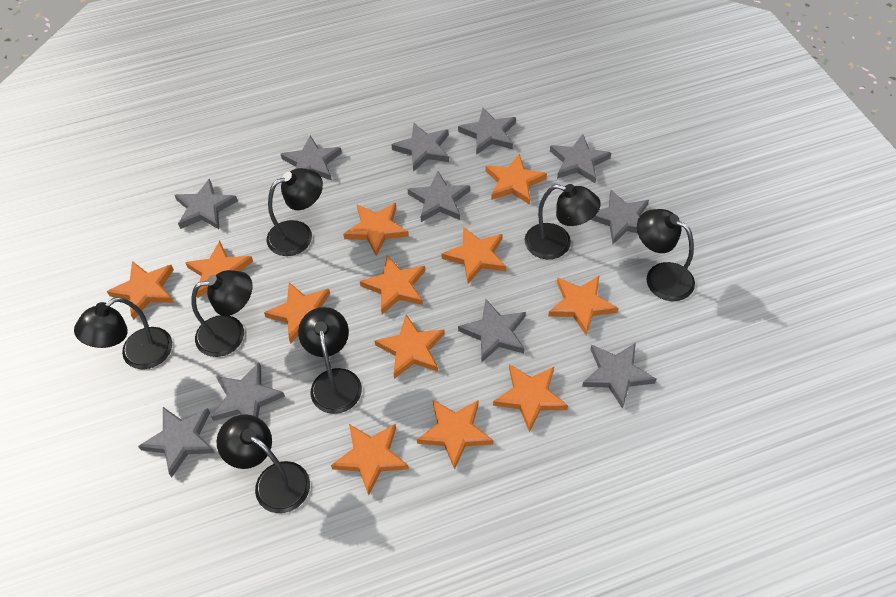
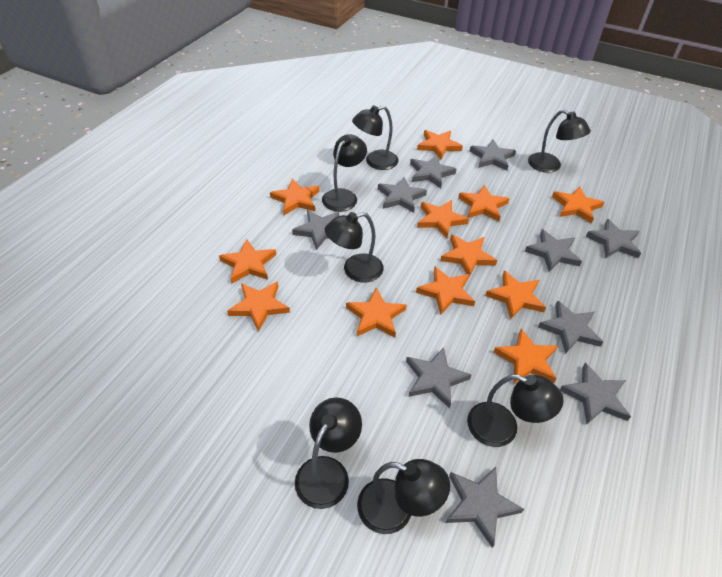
grey star: [138,407,215,477] [175,178,238,229] [211,362,285,421] [281,136,342,180] [391,123,449,172] [408,171,470,222] [458,108,516,155] [458,299,526,363] [550,134,611,183] [582,343,656,409] [591,190,649,244] = 11 -> [292,210,339,250] [378,177,427,213] [406,347,471,408] [410,155,456,188] [446,467,524,548] [470,140,516,171] [525,229,582,272] [538,300,603,354] [560,363,631,425] [586,219,641,258] = 10

